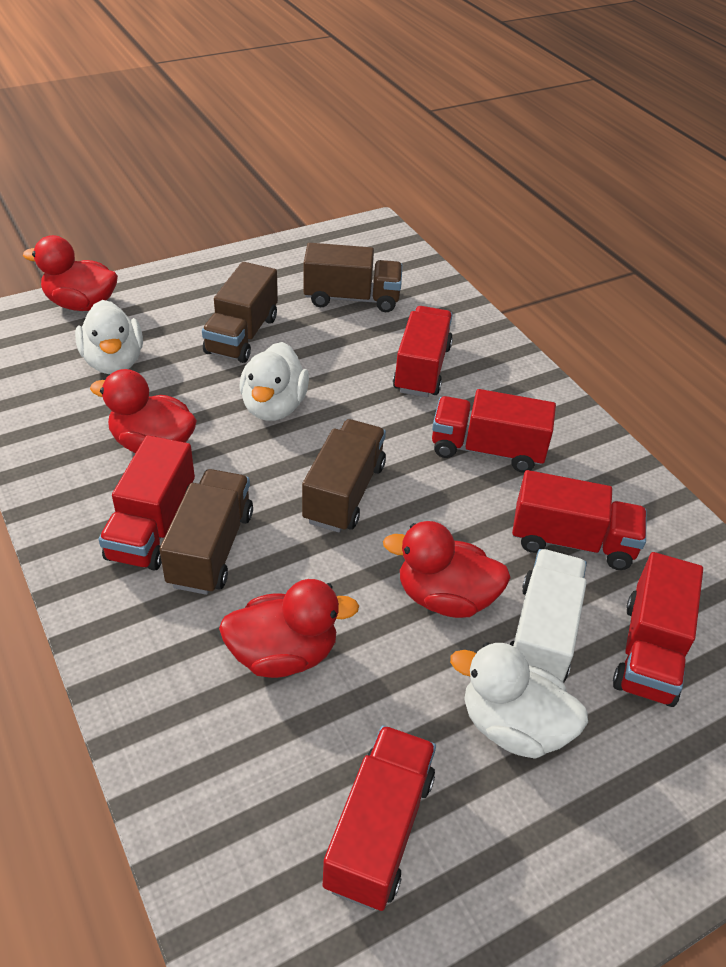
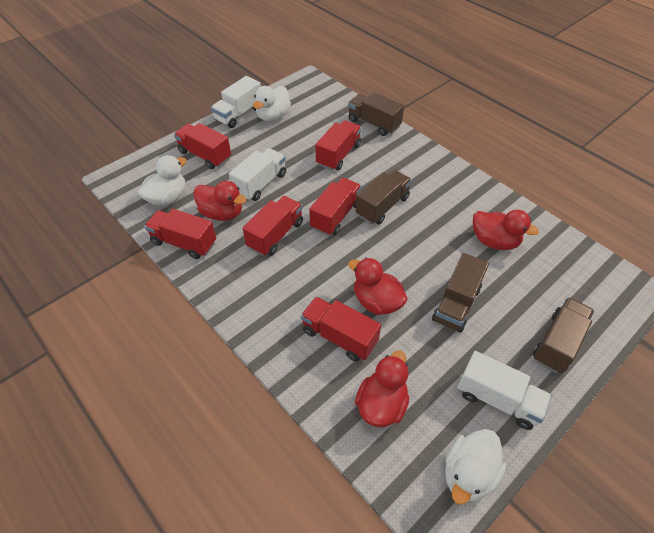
white truck: [510,549,587,683] = 1 -> [211,76,261,128] [229,148,286,201] [457,351,552,430] = 3

